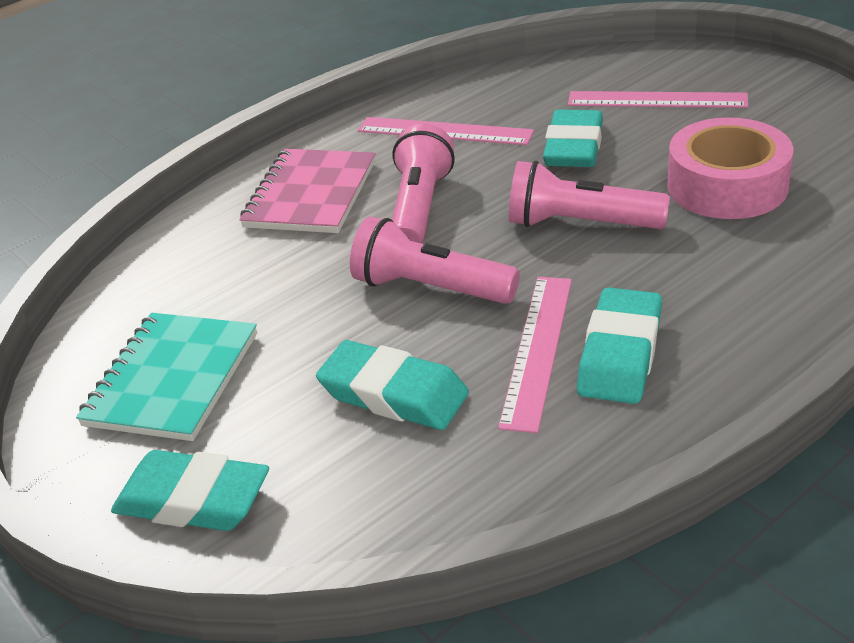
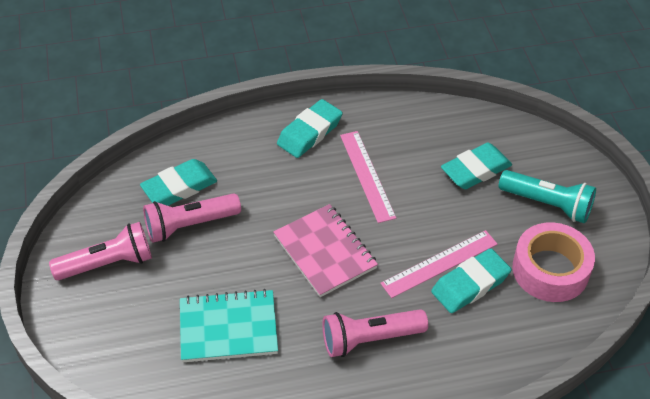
pink ruler: [358,117,534,145] [498,277,572,433] [568,91,748,108] = 3 -> [340,131,396,223] [380,230,498,298] = 2
turquoise flashlight: none = 0 -> [498,170,596,223] = 1

